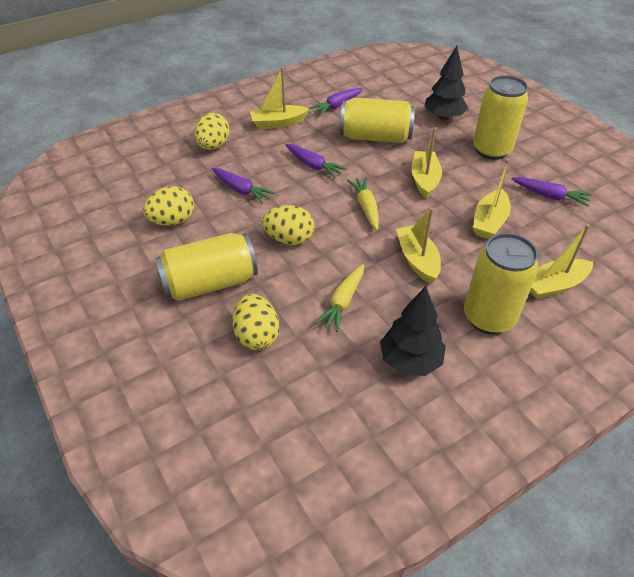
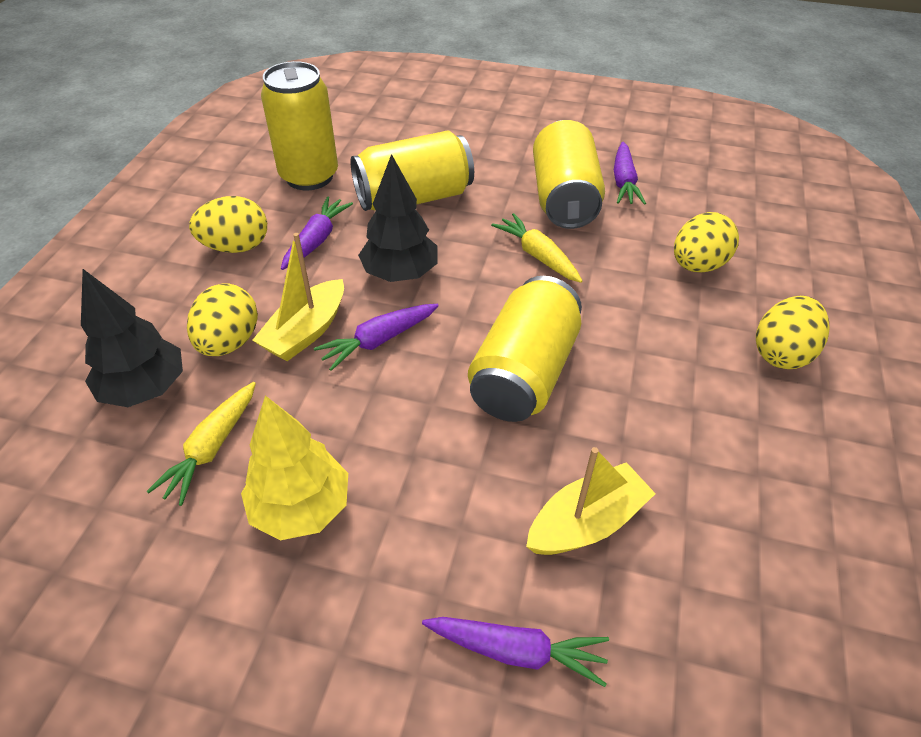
yellow boat: [250,67,309,129] [396,207,441,284] [411,127,442,199] [473,159,511,239] [530,224,593,299] = 5 -> [252,233,344,361] [526,447,656,555] = 2
yellow tree: none = 0 -> [241,395,348,540] = 1

